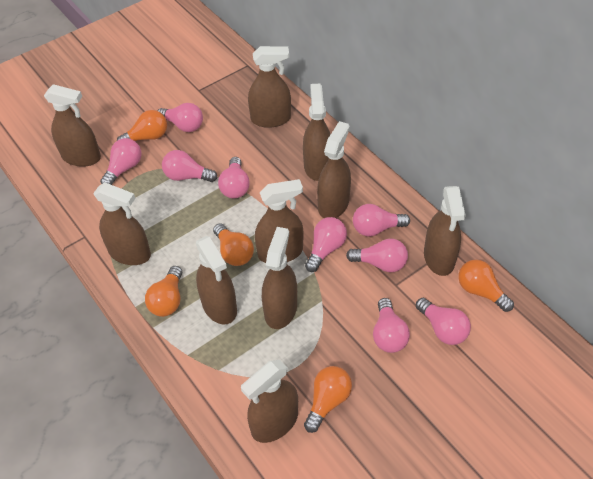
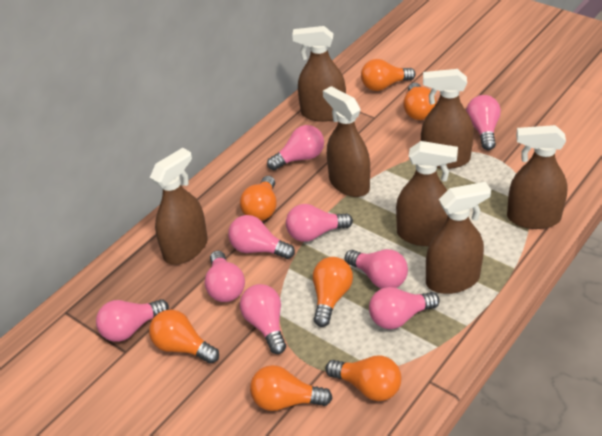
brown spray bottle: [44,84,101,167] [93,182,151,265] [196,236,237,324] [241,360,298,443] [248,46,291,128] [255,179,304,263] [262,227,297,329] [303,84,331,181] [317,121,351,218] [424,186,466,276] = 10 -> [150,148,208,265] [292,26,346,122] [323,86,370,197] [396,141,458,246] [421,69,474,169] [426,182,491,294] [507,125,568,229] = 7
orange light bulb: [117,110,167,141] [145,266,182,317] [213,223,254,266] [304,366,352,433] [458,260,514,312] = 5 -> [149,309,219,364] [240,176,277,221] [250,365,333,411] [313,257,353,327] [326,355,401,401] [361,59,416,91] [403,83,437,120] = 7

